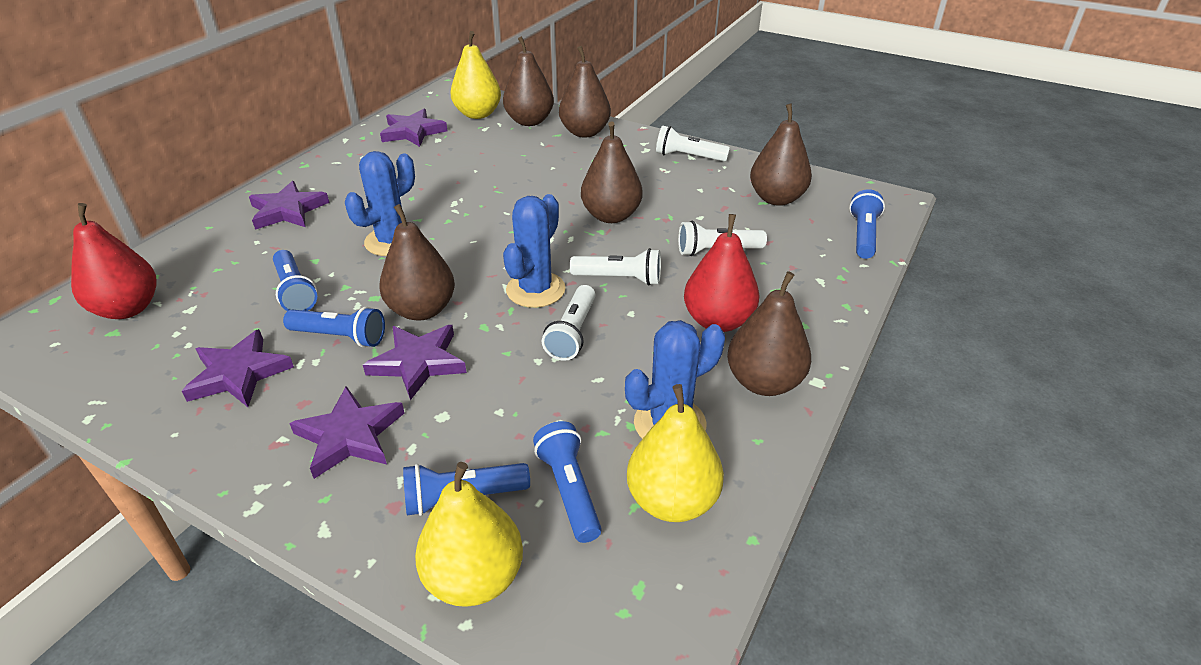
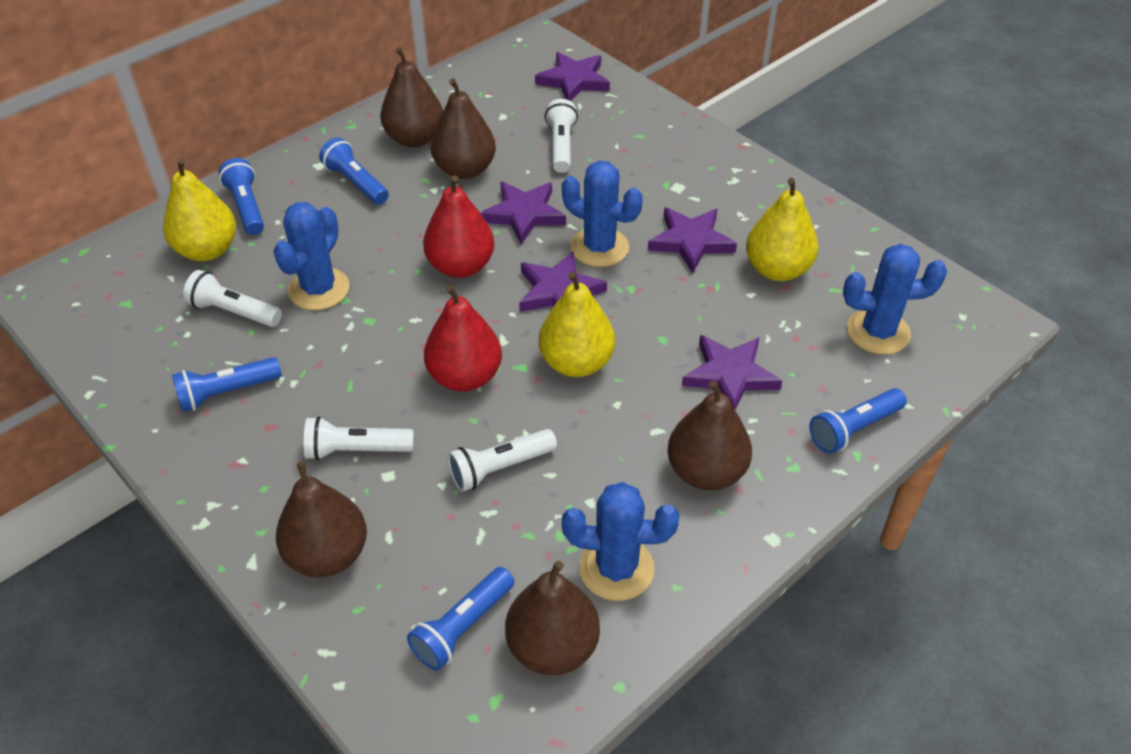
blue cactus: [345,151,415,256] [503,194,566,308] [625,320,725,439] = 3 -> [273,202,350,310] [562,161,643,267] [562,482,679,601] [843,244,947,355] = 4
brown pear: [379,204,455,321] [503,36,554,126] [559,46,611,138] [581,122,643,223] [727,271,811,396] [750,104,812,206] = 6 -> [276,461,367,577] [380,47,443,147] [431,78,496,179] [505,561,600,675] [668,381,752,490] = 5

